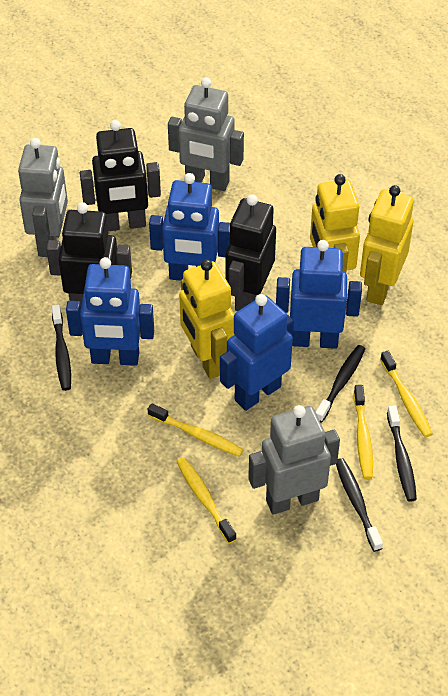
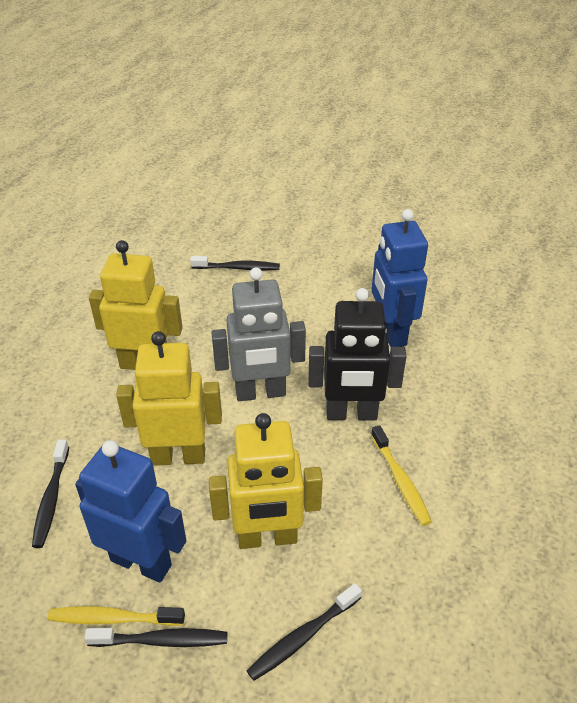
black robot: [46,202,132,305] [80,120,161,231] [226,194,276,311] = 3 -> [308,288,406,420] = 1
blue robot: [66,257,154,366] [149,173,230,281] [220,294,294,411] [276,240,362,349] = 4 -> [75,440,186,583] [371,209,428,347] = 2
grey robot: [18,138,68,257] [168,78,244,191] [248,405,340,515] = 3 -> [211,267,306,401] = 1
yellow toothbrush: [148,403,244,457] [176,457,236,544] [354,385,373,479] [380,351,432,437] = 4 -> [47,606,185,626] [371,425,432,526] = 2

